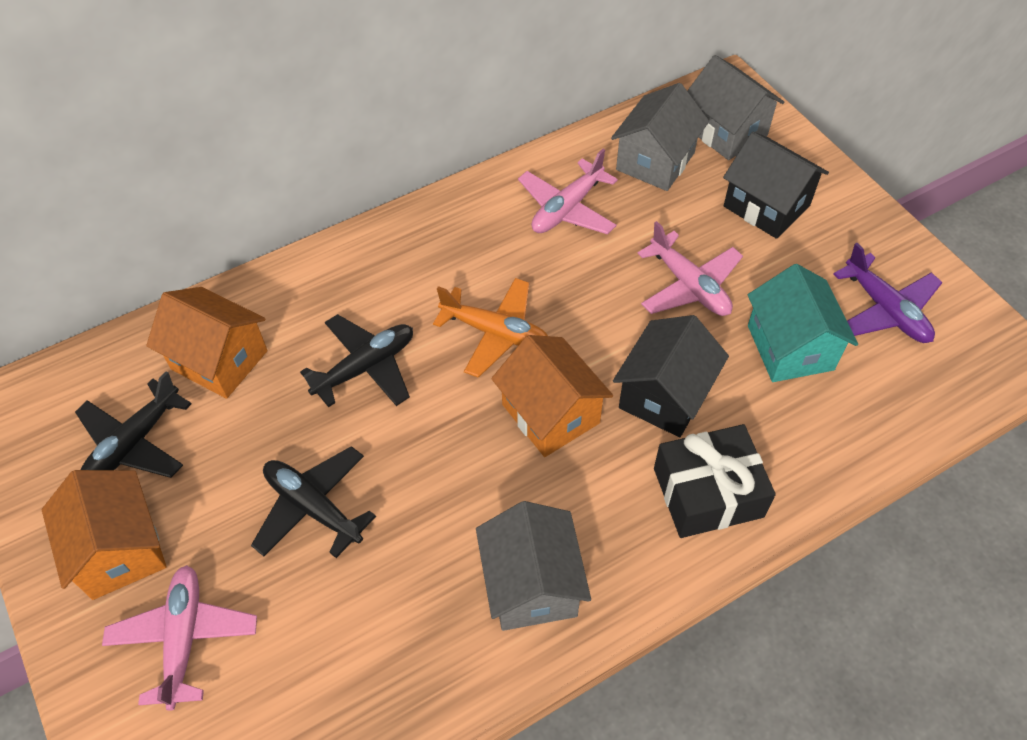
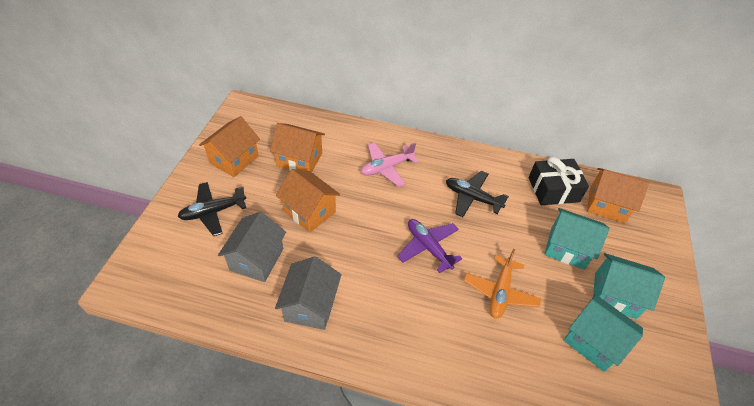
black house: [613,315,729,437] [723,132,829,239] = 2 -> none = 0
black plane: [75,371,192,478] [251,446,376,558] [300,314,413,407] = 3 -> [177,182,246,236] [446,171,509,217] = 2
grey house: [476,501,591,631] [611,83,709,191] [687,55,785,160] = 3 -> [218,212,286,282] [275,256,341,330] = 2
orange house: [42,470,166,600] [146,287,268,399] [491,335,613,457] = 3 -> [199,116,260,177] [270,123,325,172] [276,169,340,233] [587,168,649,223] = 4
pink plane: [102,565,257,711] [518,149,618,234] [637,221,743,316] = 3 -> [361,142,419,187] = 1
turquoise house: [748,264,858,382] = 1 -> [544,208,610,270] [563,294,643,372] [593,253,665,319] = 3

